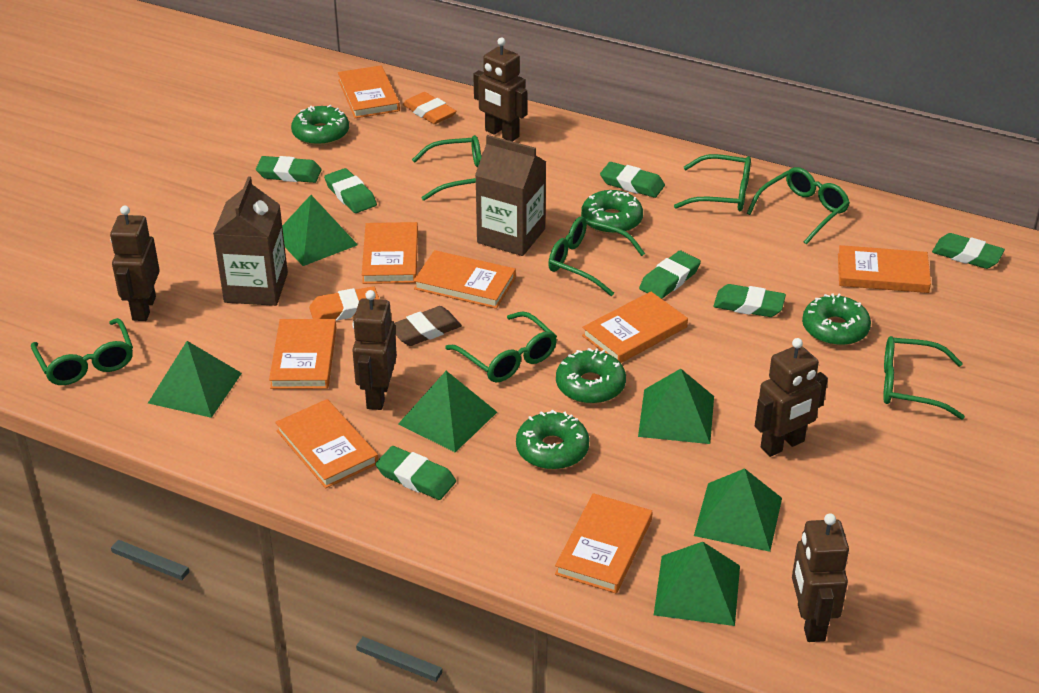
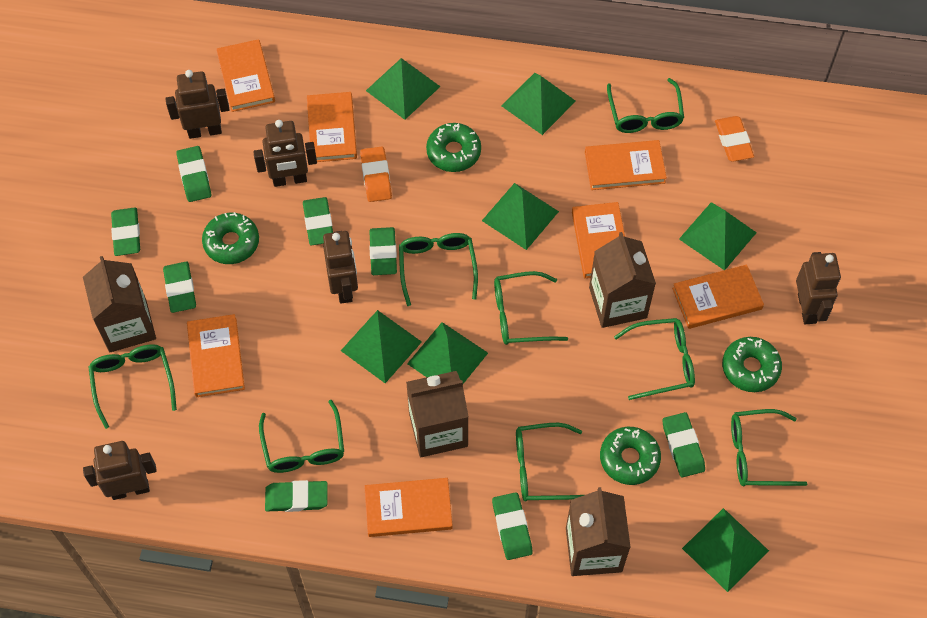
brown carton: [213,176,288,306] [475,135,546,256] = 2 -> [83,256,156,352] [406,371,469,457] [566,487,631,576] [589,232,656,328] = 4
brown eraser: [394,306,462,346] = 1 -> none = 0
green donut: [291,105,349,146] [516,410,590,470] [556,348,626,404] [581,190,643,234] [802,293,871,346] = 5 -> [202,212,259,264] [426,123,481,172] [600,427,661,485] [722,337,782,392] = 4
green eraser: [256,156,322,183] [324,168,377,213] [376,446,456,500] [600,162,665,198] [639,251,701,299] [713,284,786,317] [932,233,1005,269] = 7 -> [111,207,140,256] [163,262,196,313] [176,146,211,202] [265,480,328,512] [303,197,333,245] [370,227,397,275] [492,492,533,560] [663,412,705,477] = 8
green glasses: [31,318,133,385] [412,135,482,201] [445,311,557,382] [548,216,645,296] [674,154,751,211] [747,167,850,244] [883,336,965,420] = 7 -> [88,344,177,429] [259,400,344,473] [399,233,478,306] [494,271,568,345] [516,423,584,501] [607,78,684,133] [614,318,695,400] [731,409,807,486] = 8
green pyramid: [148,341,242,418] [282,195,358,266] [398,371,497,452] [638,369,714,444] [654,542,740,626] [694,468,782,552] = 6 -> [341,310,422,383] [366,58,440,120] [407,322,488,384] [482,183,559,250] [501,73,576,135] [679,202,757,270] [682,508,769,592] = 7
orange book: [269,319,336,389] [275,399,378,488] [338,65,400,118] [362,222,418,284] [414,250,516,309] [555,493,653,593] [582,292,688,363] [838,245,931,293] = 8 -> [187,314,245,397] [216,39,275,112] [307,92,357,162] [364,478,453,537] [572,202,625,278] [585,140,667,190] [672,265,764,329] = 7

